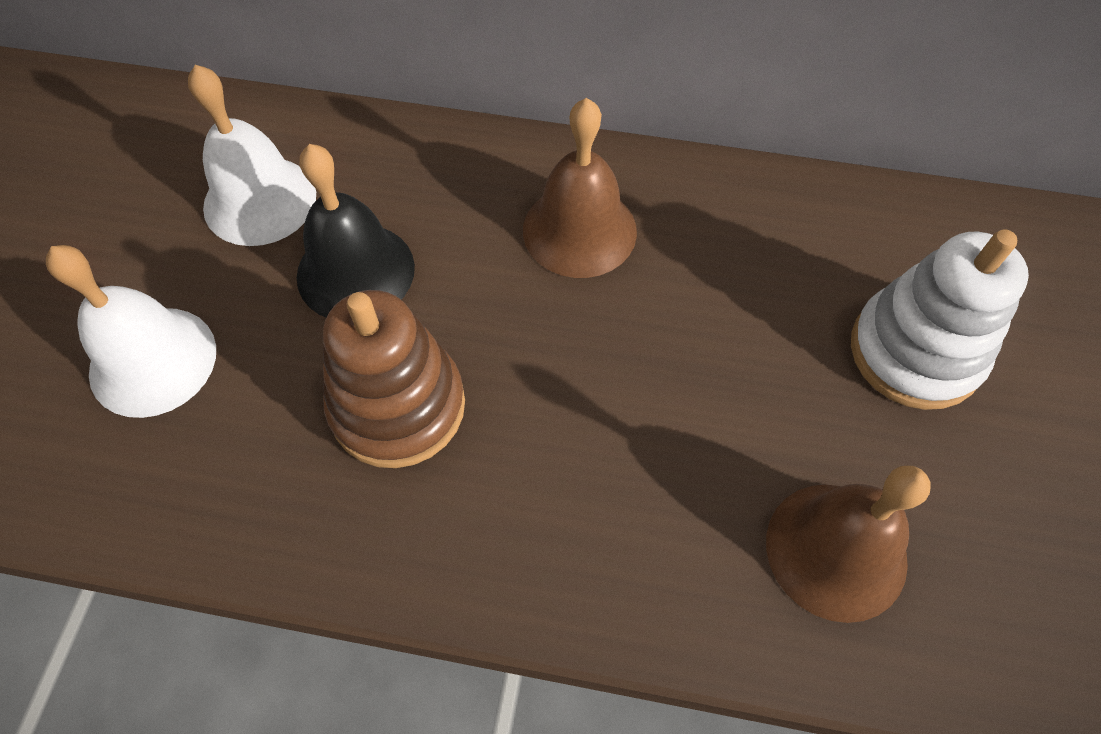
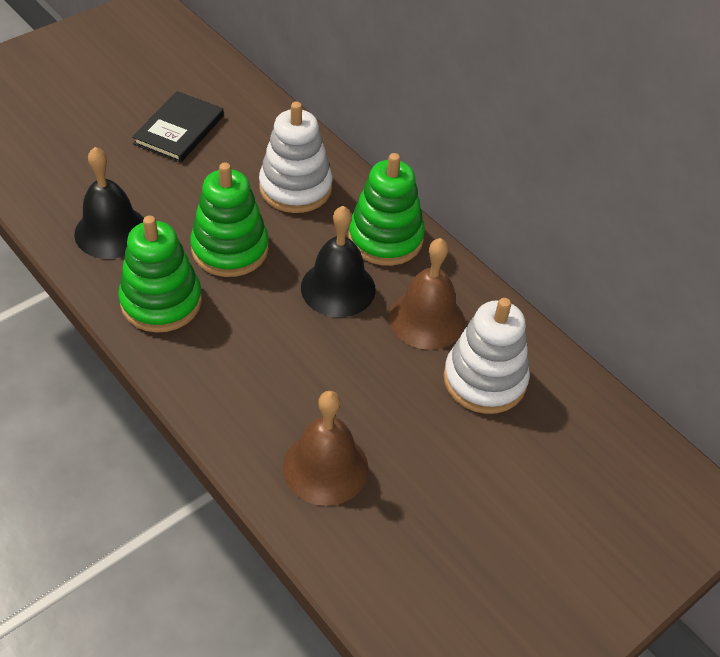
black bell: [297,144,415,318] = 1 -> [74,147,144,259] [301,206,376,317] = 2
black book: none = 0 -> [132,91,224,163] = 1
brown stacking toy: [323,290,465,468] = 1 -> none = 0
green stacking toy: none = 0 -> [118,216,202,333] [190,162,269,277] [348,153,425,266] = 3
white bell: [46,245,216,418] [188,65,316,246] = 2 -> none = 0
white stacking toy: [851,230,1029,410] = 1 -> [259,102,332,213] [443,298,530,414] = 2

